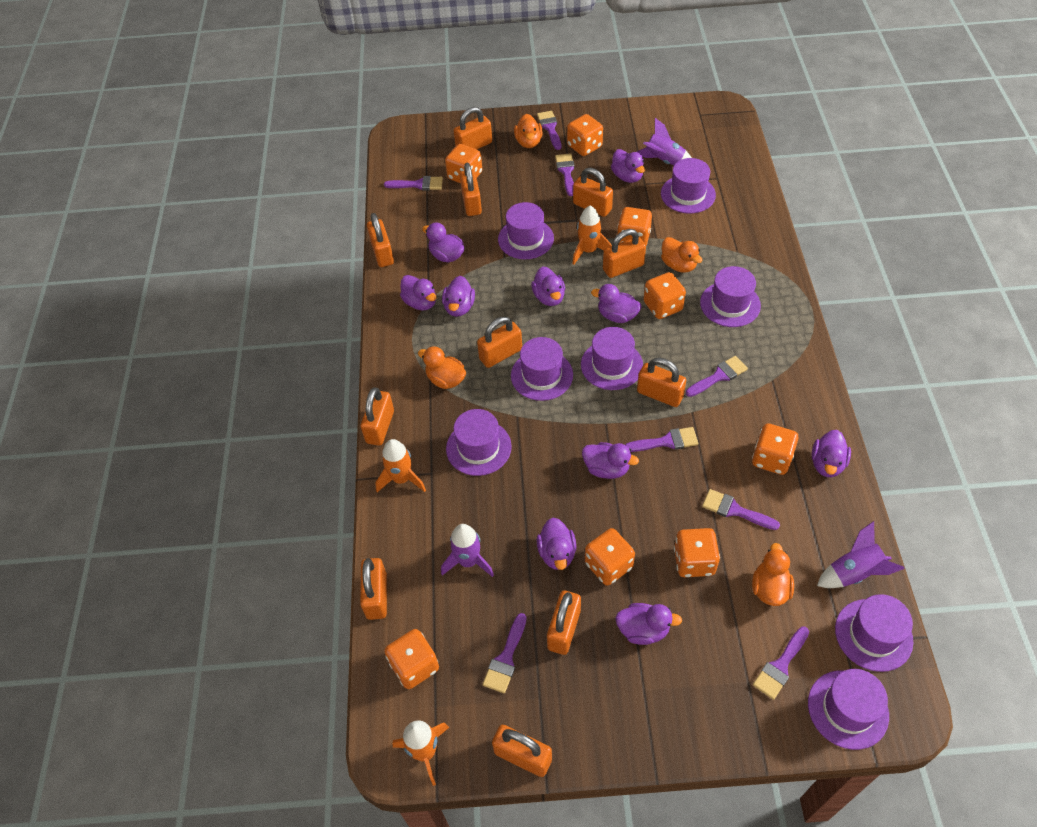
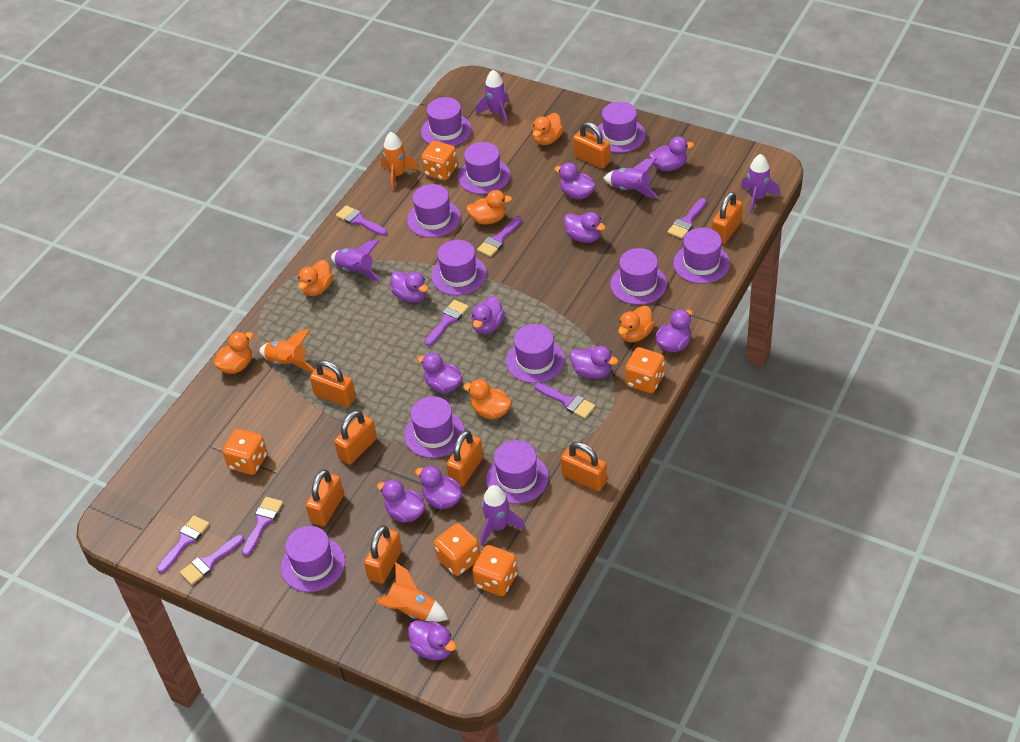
orange dice: [385,629,439,689] [445,144,482,183] [567,114,603,156] [585,528,635,586] [617,207,652,246] [644,272,686,319] [674,528,720,577] [752,423,798,475] = 8 -> [223,429,267,475] [421,141,457,181] [434,523,480,576] [472,545,517,596] [625,347,664,393] = 5
orange duck: [418,346,466,389] [514,114,543,148] [661,237,702,273] [752,543,794,606] = 4 -> [213,331,253,374] [298,260,333,296] [463,379,512,419] [466,190,512,225] [533,113,564,145] [618,306,654,342] = 6
orange padlock: [360,558,387,620] [361,387,394,446] [367,213,394,267] [454,107,492,149] [460,162,482,216] [477,317,522,368] [492,725,552,777] [547,590,581,655] [573,168,613,217] [603,229,646,278] [637,358,686,407] = 11 -> [306,469,344,526] [310,360,356,407] [334,410,377,465] [364,525,402,584] [446,430,483,487] [561,442,607,491] [573,122,610,169] [712,192,743,244] = 8
purple duck: [400,275,436,311] [422,223,465,262] [442,276,475,317] [531,266,565,306] [537,518,576,570] [582,442,639,479] [591,284,642,323] [611,149,645,183] [615,603,682,645] [811,430,851,477] = 10 -> [377,479,425,523] [391,271,428,303] [408,620,457,660] [415,465,462,509] [417,353,462,393] [471,296,505,334] [555,162,596,200] [564,212,606,243] [570,346,618,379] [649,136,694,171] [655,309,693,352] = 11
purple hat: [446,409,512,476] [498,202,554,259] [511,337,573,401] [581,327,643,390] [661,158,716,214] [700,266,761,327] [808,669,889,750] [835,594,913,672] = 8 -> [281,526,345,592] [404,396,465,458] [407,184,461,238] [421,97,472,146] [431,240,487,295] [458,142,510,194] [486,440,549,504] [506,324,565,383] [594,102,646,153] [610,248,667,305] [673,228,730,284] = 11
purple rocket: [441,524,494,577] [637,118,692,165] [817,521,905,588] = 3 -> [331,240,381,282] [476,70,509,125] [481,485,525,546] [603,158,658,198] [741,154,780,214] = 5

